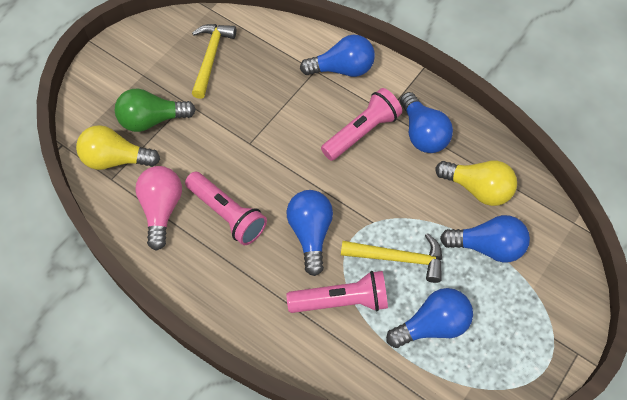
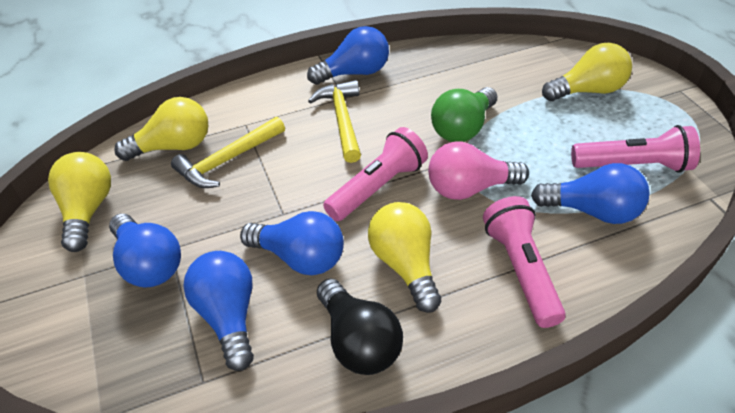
black light bulb: none = 0 -> [317,278,403,375] = 1
yellow light bulb: [76,125,160,170] [435,160,517,206] = 2 -> [48,152,111,252] [114,97,208,161] [368,202,441,313] [542,43,632,101] = 4

